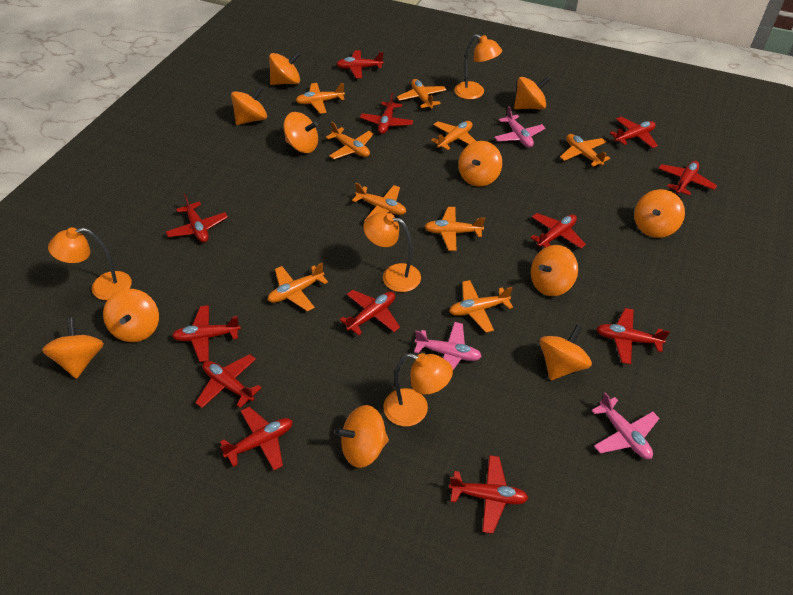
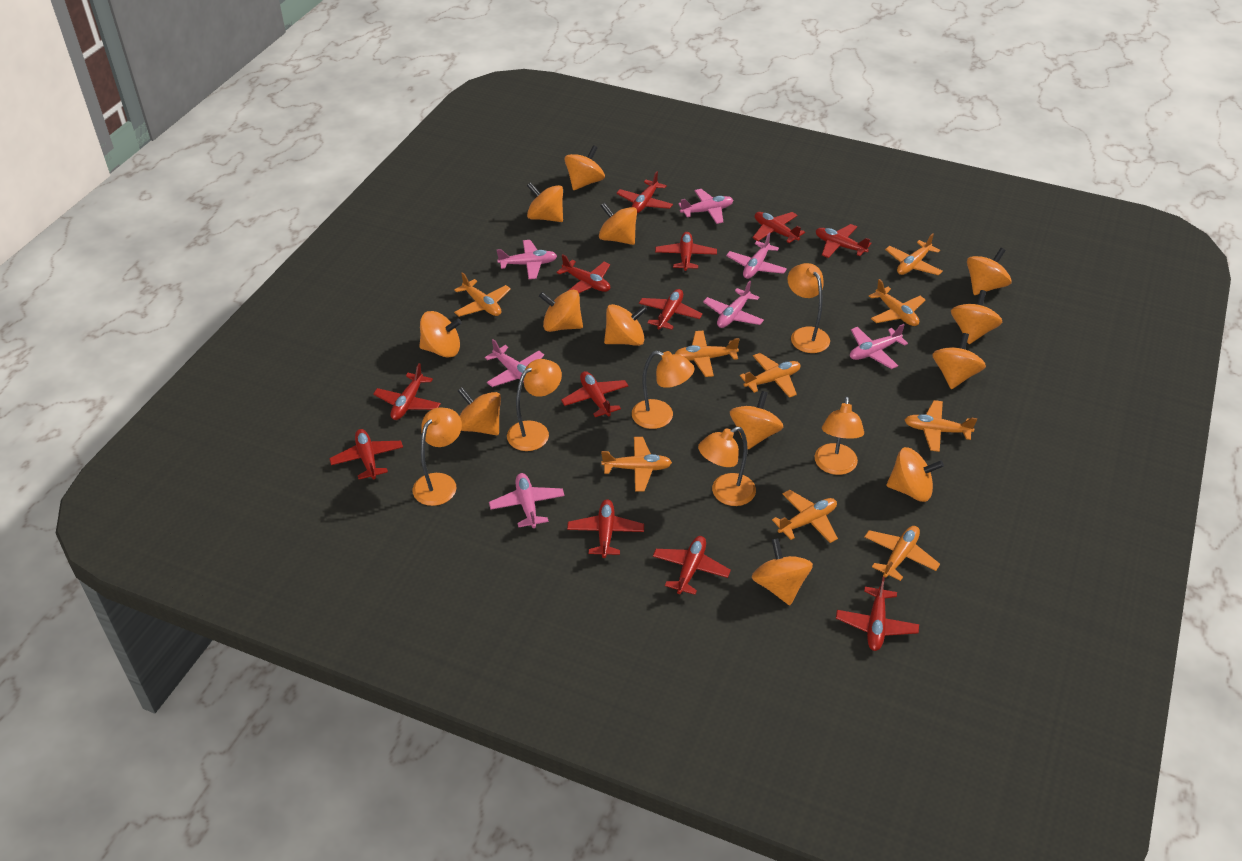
orange lamp: [48,227,132,300] [363,212,421,292] [384,353,453,426] [454,34,502,99] = 4 -> [412,408,462,506] [507,359,562,451] [632,351,694,429] [698,427,756,506] [787,263,830,353] [815,396,864,475] = 6
orange spinning top: [42,317,104,379] [103,289,159,342] [231,86,267,125] [269,52,300,85] [283,112,318,153] [335,405,389,468] [458,141,502,186] [514,76,550,110] [531,245,578,296] [540,325,592,380] [634,189,685,238] = 11 -> [419,311,462,358] [458,387,501,435] [527,182,563,222] [539,290,583,332] [565,145,605,190] [599,202,637,245] [604,304,647,346] [730,391,783,449] [752,538,813,605] [886,447,944,502] [932,333,986,389] [951,290,1002,344] [967,248,1012,295] = 13
pink plane: [414,322,482,370] [494,106,545,148] [591,392,660,459] = 3 -> [485,339,544,387] [489,473,565,528] [497,240,557,279] [678,189,733,224] [703,281,764,328] [726,233,787,279] [850,324,908,369] = 7

